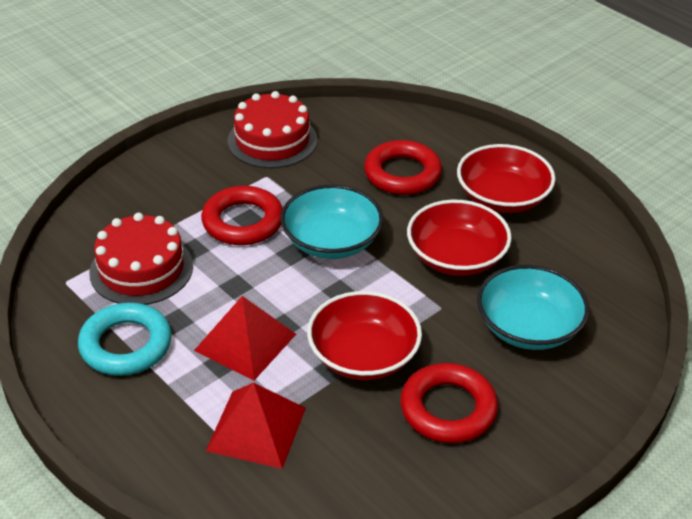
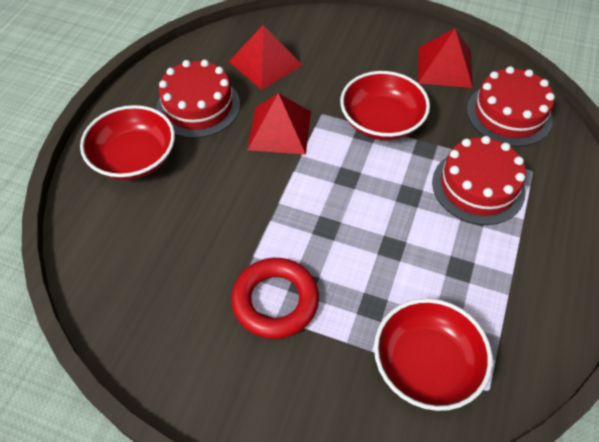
red cake: [89,213,193,305] [228,91,317,168] = 2 -> [156,60,240,138] [432,136,526,225] [467,66,555,147] = 3
red pyramid: [194,296,296,380] [206,383,306,469] = 2 -> [229,25,303,90] [247,93,311,155] [418,29,473,88] = 3
red ring: [201,186,283,245] [364,140,442,195] [400,363,498,443] = 3 -> [231,258,319,339] = 1
turquoise bowl: [280,185,383,259] [477,265,589,350] = 2 -> none = 0
turquoise ring: [78,303,172,376] = 1 -> none = 0

